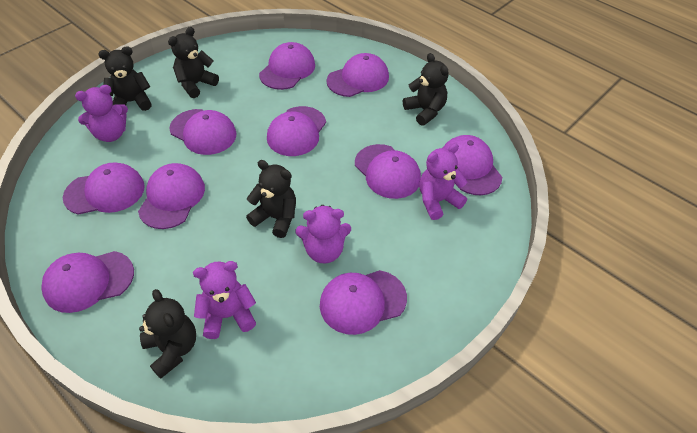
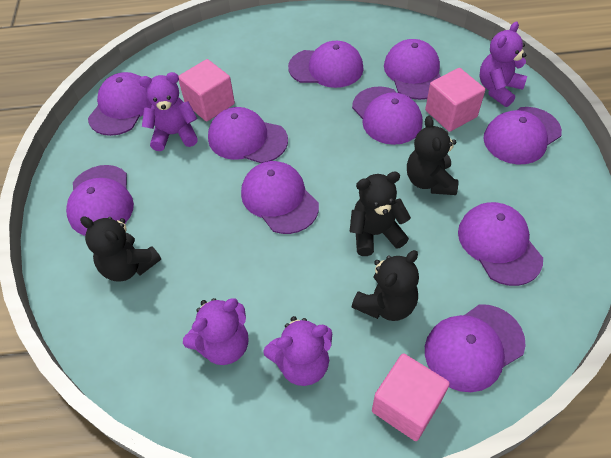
black teddy bear: [99,46,152,111] [139,289,196,379] [168,27,219,98] [246,160,296,238] [403,53,448,126] = 5 -> [80,216,161,282] [350,171,411,256] [352,250,419,321] [407,116,458,195] = 4
pink cube: none = 0 -> [179,59,235,122] [372,353,450,441] [425,68,485,132] = 3

